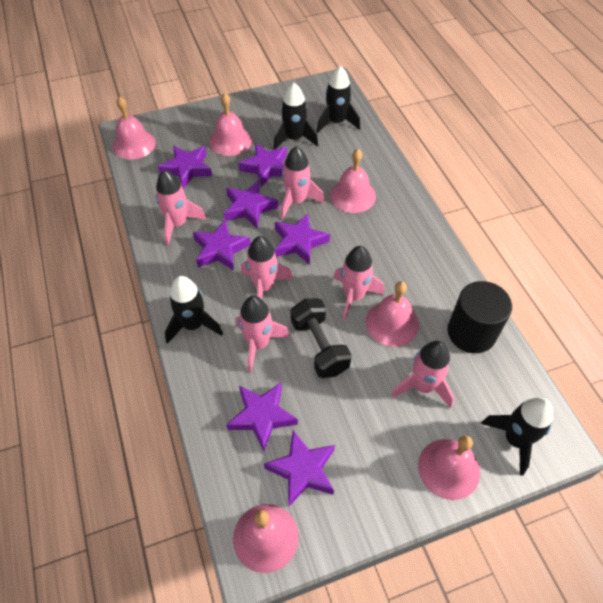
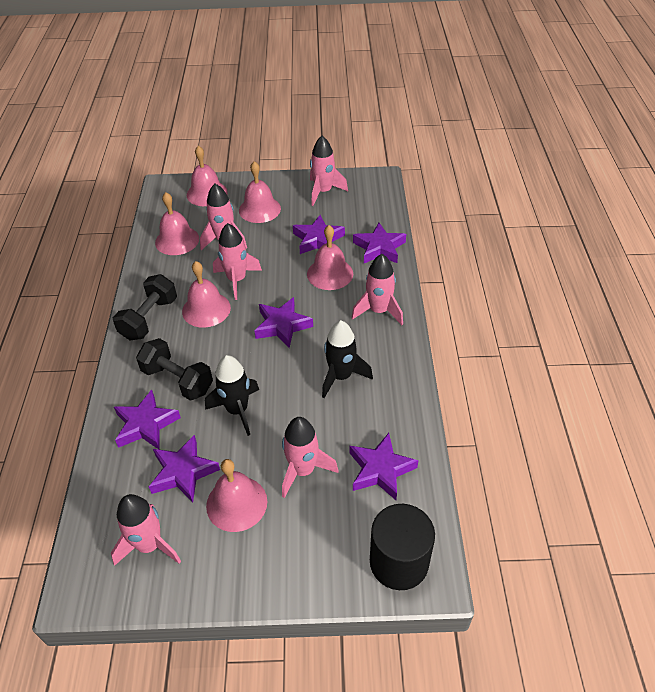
black dumbbell: [291,299,352,378] = 1 -> [113,274,177,340] [136,338,213,401] = 2
black rocket: [165,276,223,344] [273,83,318,150] [317,66,360,133] [481,397,553,475] = 4 -> [205,355,259,436] [322,320,373,398] = 2
purple star: [158,145,212,189] [193,220,251,271] [224,180,278,229] [226,383,298,451] [238,143,287,187] [264,430,335,506] [275,213,330,265] = 7 -> [114,390,181,449] [149,435,220,503] [254,297,313,348] [293,215,345,254] [350,433,419,500] [353,223,406,263] = 6

